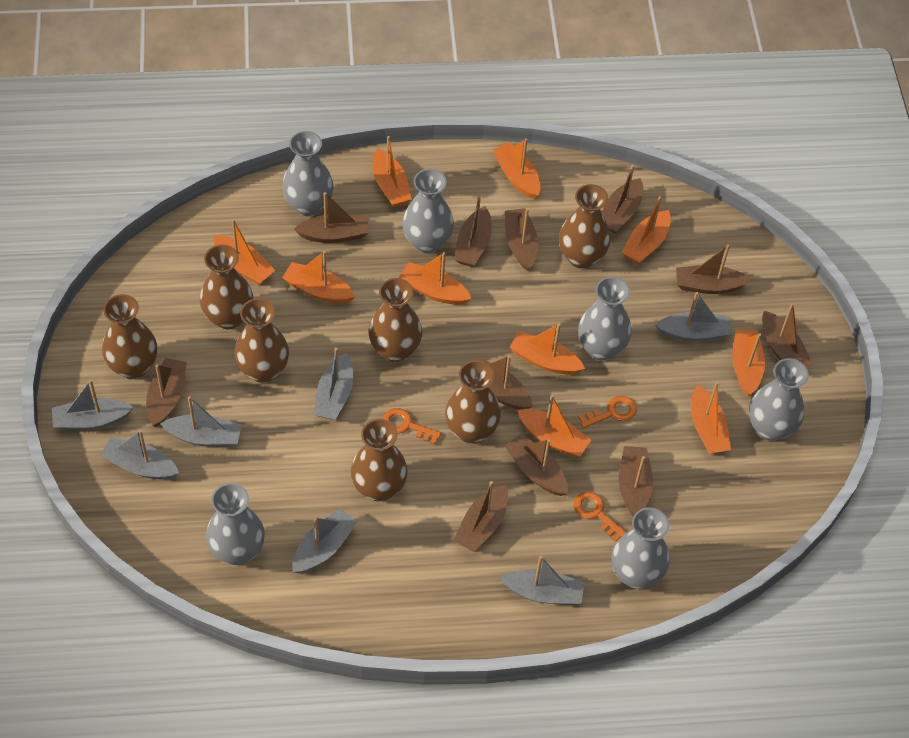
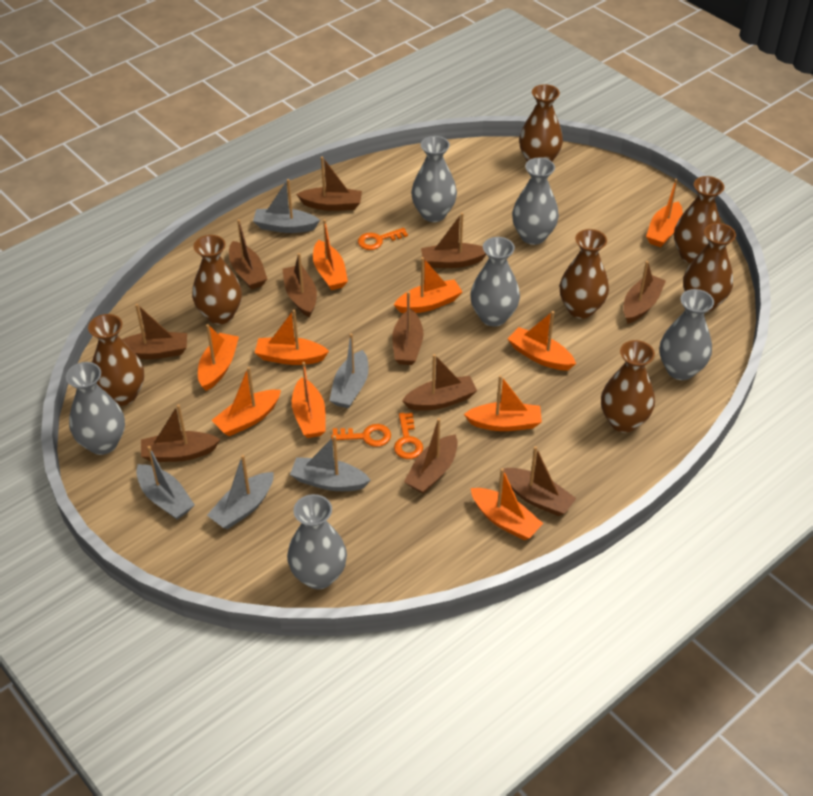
grey boat: [52,379,134,430] [100,430,179,480] [160,396,242,447] [292,508,357,573] [314,348,353,420] [500,556,585,605] [655,292,732,341] = 7 -> [136,446,195,519] [207,455,274,530] [253,179,320,233] [290,435,371,491] [329,333,369,408] = 5

